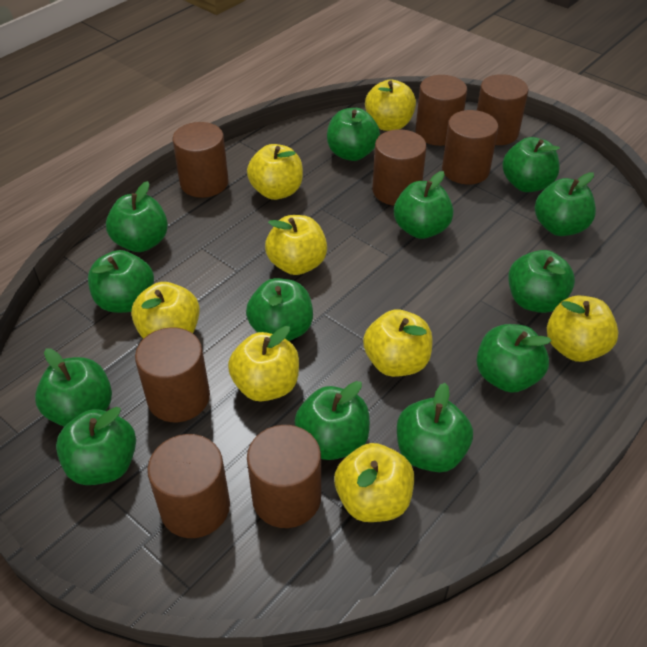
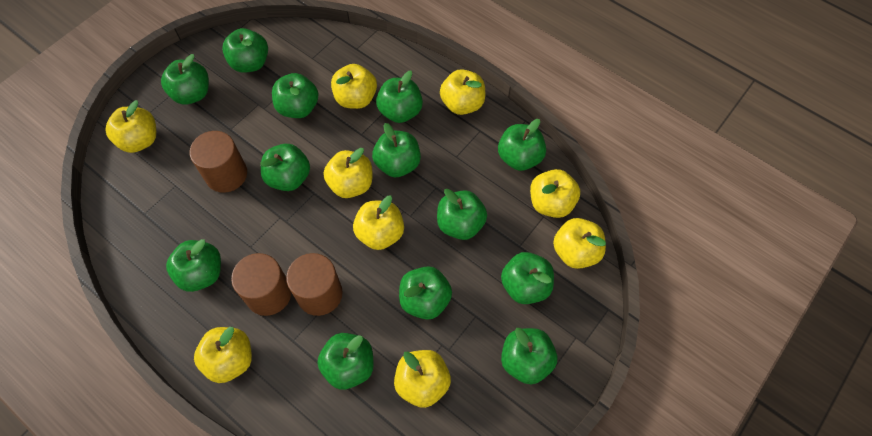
brown cylinder: [135,327,210,422] [147,434,230,538] [172,122,228,198] [247,425,321,528] [372,129,427,206] [415,75,467,146] [442,110,498,185] [477,74,529,145] = 8 -> [190,131,247,193] [231,253,291,316] [286,253,343,316] = 3
yellow apple: [131,282,200,339] [228,326,299,401] [247,144,303,200] [265,215,327,275] [334,443,414,522] [363,309,432,377] [365,79,416,131] [547,295,619,362] = 8 -> [105,100,156,153] [194,327,252,383] [324,148,372,198] [331,64,377,109] [353,196,404,250] [394,350,451,408] [440,69,485,115] [530,169,580,218] [553,218,606,269] = 9

